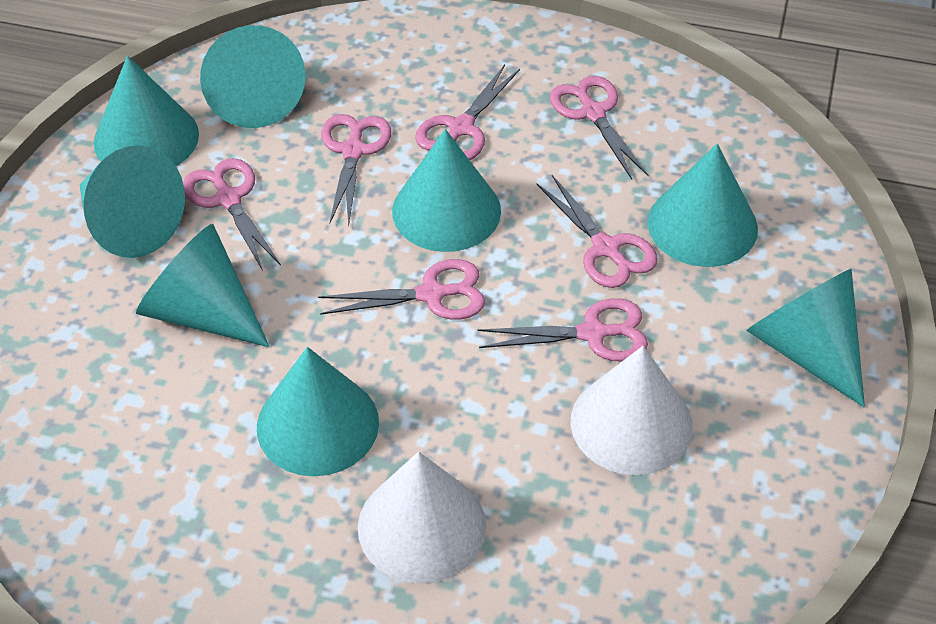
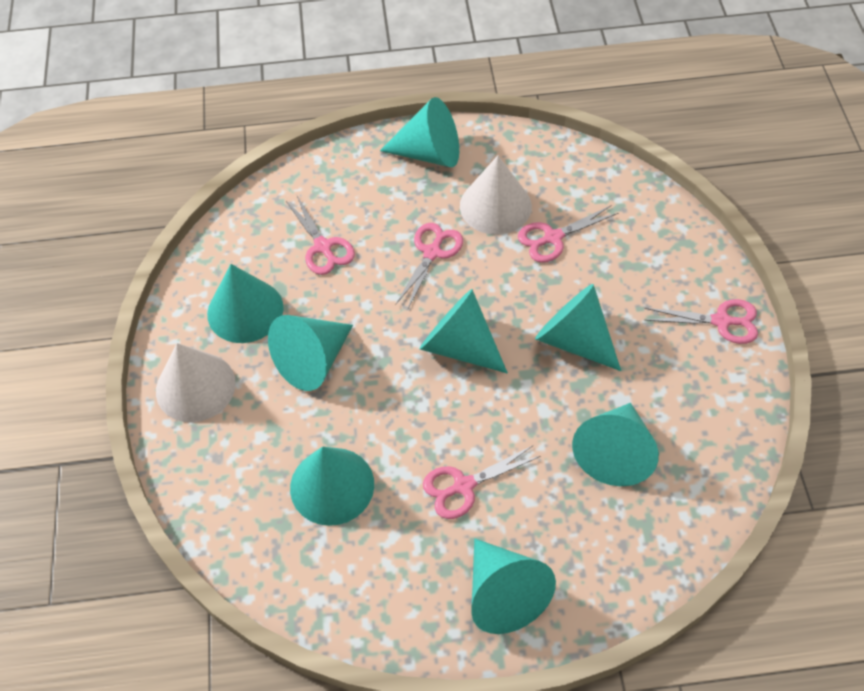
pink scissors: [183,158,281,271] [318,259,485,320] [321,114,391,227] [415,64,520,160] [478,298,648,362] [536,175,658,288] [550,76,649,179] = 7 -> [286,196,355,275] [396,223,463,309] [423,445,541,519] [518,205,618,263] [644,299,758,344] = 5

